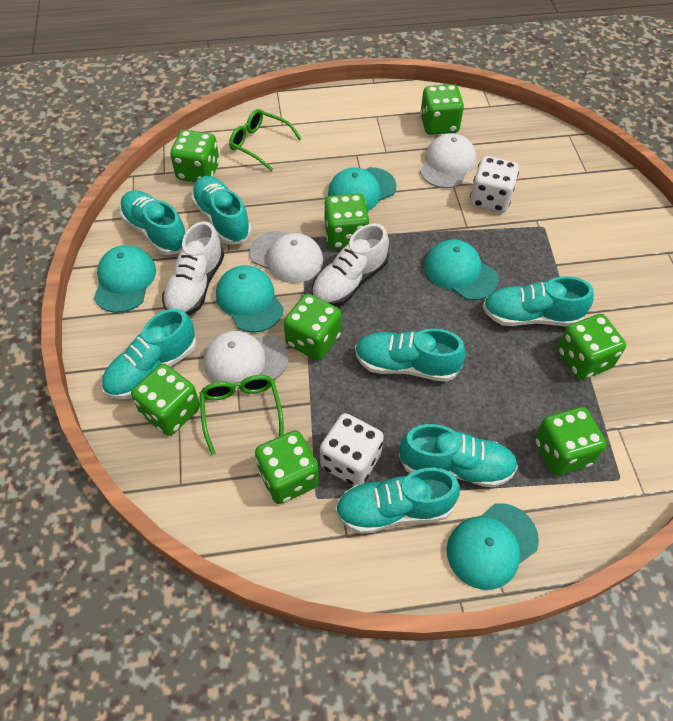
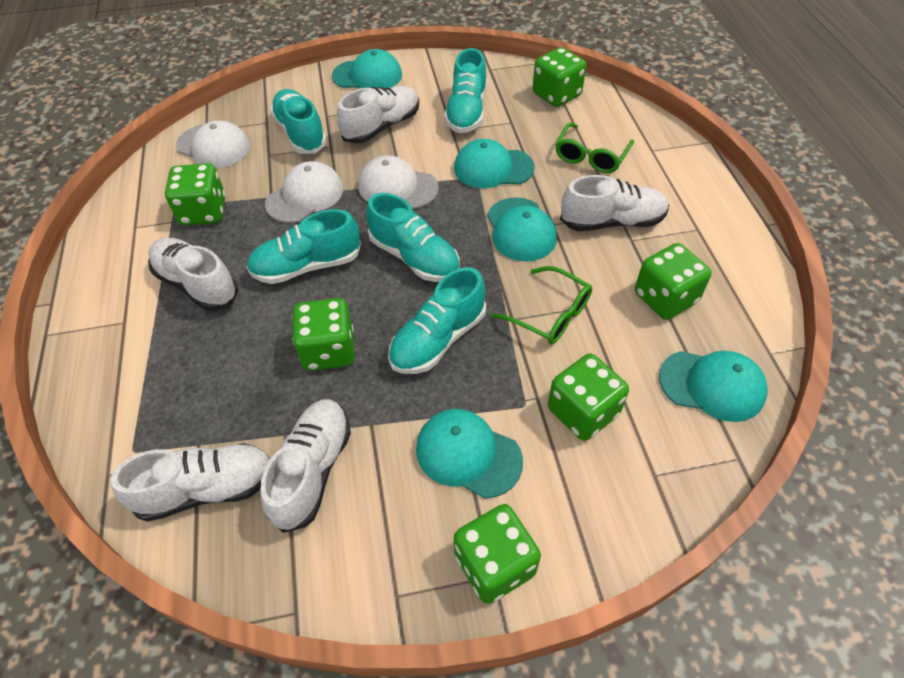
green dice: [131,364,200,436] [170,130,219,182] [255,430,319,504] [284,294,342,360] [324,194,369,249] [420,84,464,135] [534,407,607,476] [557,314,626,380] = 8 -> [165,163,225,225] [293,298,355,371] [454,504,541,604] [533,47,586,107] [548,354,629,441] [635,243,712,320] = 6
turquoise shoe: [101,309,197,399] [120,190,186,255] [191,176,252,245] [335,468,460,534] [355,328,466,382] [399,424,518,488] [483,276,594,326] = 7 -> [246,209,361,284] [270,89,327,154] [366,193,459,282] [388,267,486,374] [444,48,487,133] = 5
white dice: [320,413,384,486] [470,156,519,213] = 2 -> none = 0
white shoe: [162,221,224,316] [312,224,389,306] = 2 -> [111,443,270,522] [148,238,238,311] [261,399,351,533] [337,86,419,144] [560,175,669,231] = 5

